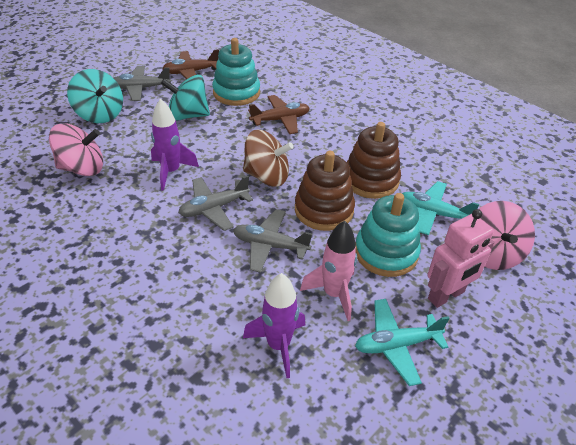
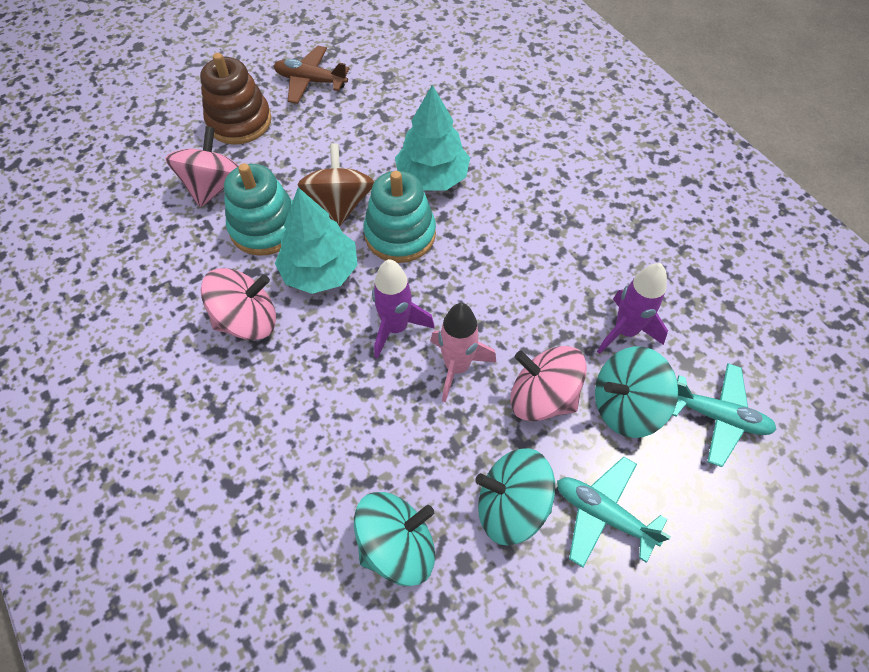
brown plane: [162,49,219,79] [248,95,310,134] = 2 -> [274,46,350,104] = 1
brown stacking toy: [295,151,355,231] [347,122,401,199] = 2 -> [200,53,271,145] = 1
grey plane: [114,66,171,101] [178,176,253,231] [233,209,312,273] = 3 -> none = 0
pink robot: [427,209,494,308] = 1 -> none = 0
pink spinning top: [49,123,103,176] [479,201,535,270] = 2 -> [165,126,239,207] [201,268,276,340] [510,346,587,422] = 3
turquoise spinning top: [67,69,123,123] [161,75,210,121] = 2 -> [354,492,435,586] [475,448,555,545] [595,346,678,438] = 3
turquoise tree: none = 0 -> [275,187,358,294] [395,85,470,191] = 2

